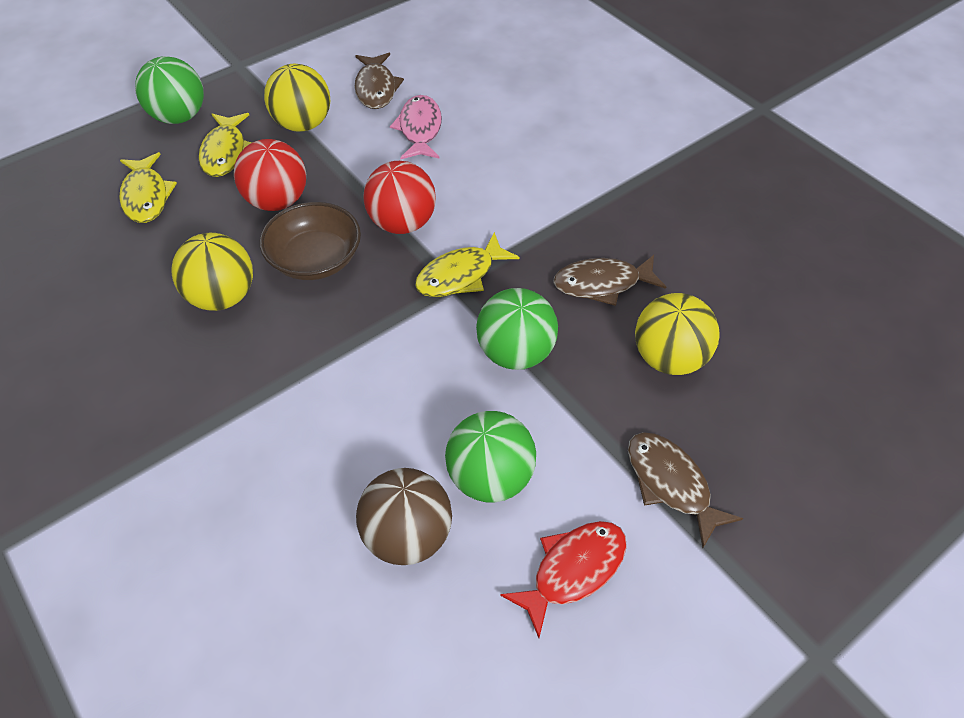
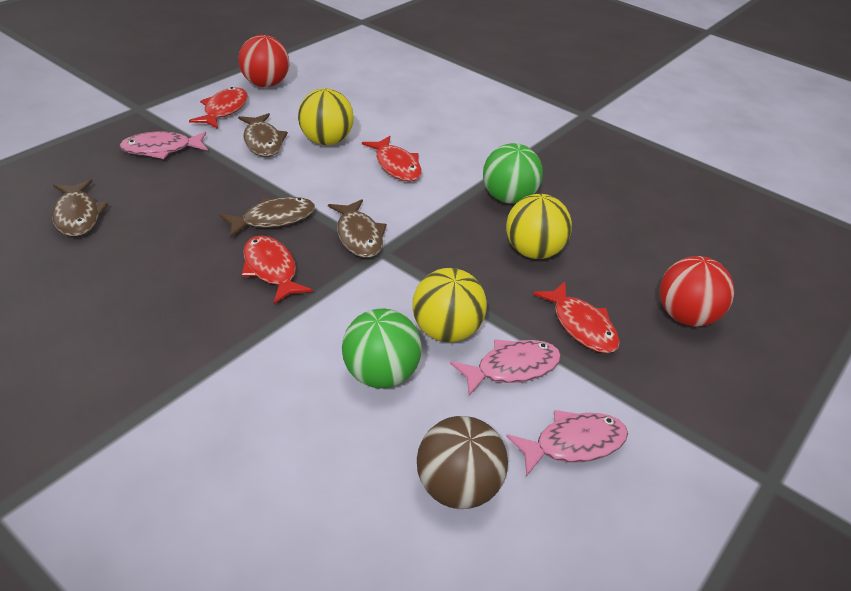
brown bowl: [260,202,361,280] = 1 -> none = 0
brown fish: [355,53,404,109] [553,255,666,306] [628,432,743,548] = 3 -> [52,179,108,236] [220,197,315,237] [238,113,288,157] [328,199,387,258] = 4
green ball: [135,56,204,124] [445,411,536,502] [476,288,558,370] = 3 -> [342,308,422,388] [483,143,543,204] = 2
pink fish: [390,95,442,159] = 1 -> [119,131,208,159] [450,339,561,396] [506,410,628,477] = 3
red fish: [500,521,627,638] = 1 -> [189,87,248,129] [242,236,313,304] [362,136,422,181] [533,281,620,353] = 4
yellow fish: [119,152,177,223] [199,113,252,177] [415,232,520,297] = 3 -> none = 0

